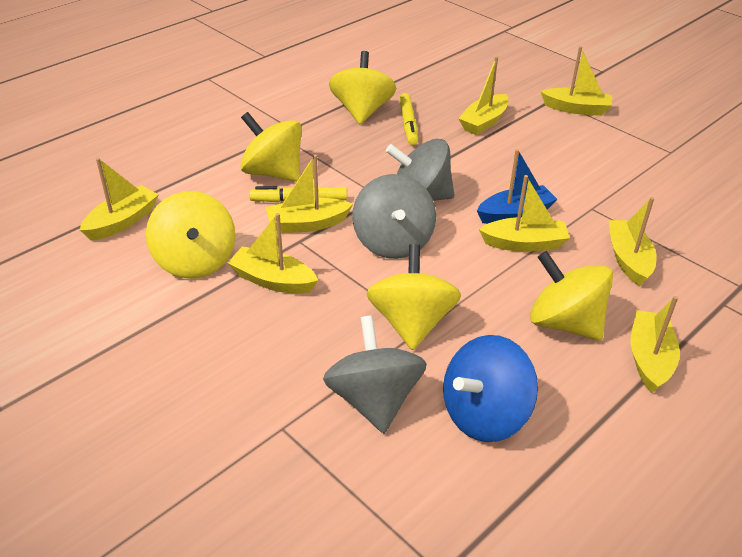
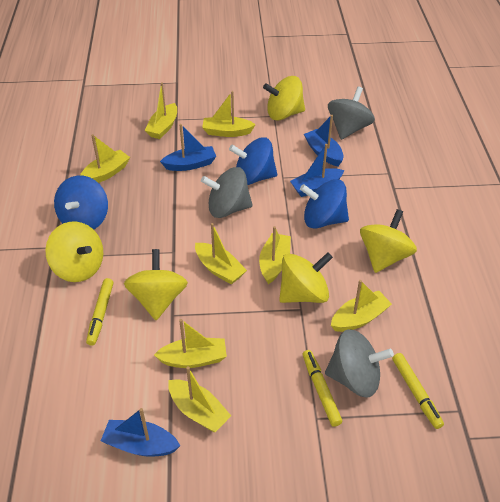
blue boat: [477,149,557,224] = 1 -> [101,408,180,456] [160,124,216,171] [290,144,344,197] [304,115,344,167] = 4
blue spinning top: [443,335,538,442] = 1 -> [54,175,108,229] [229,138,277,185] [300,179,349,229] = 3
yellow marker: [249,186,347,202] [399,93,418,145] = 2 -> [86,278,114,346] [302,350,342,427] [392,353,444,429] = 3

